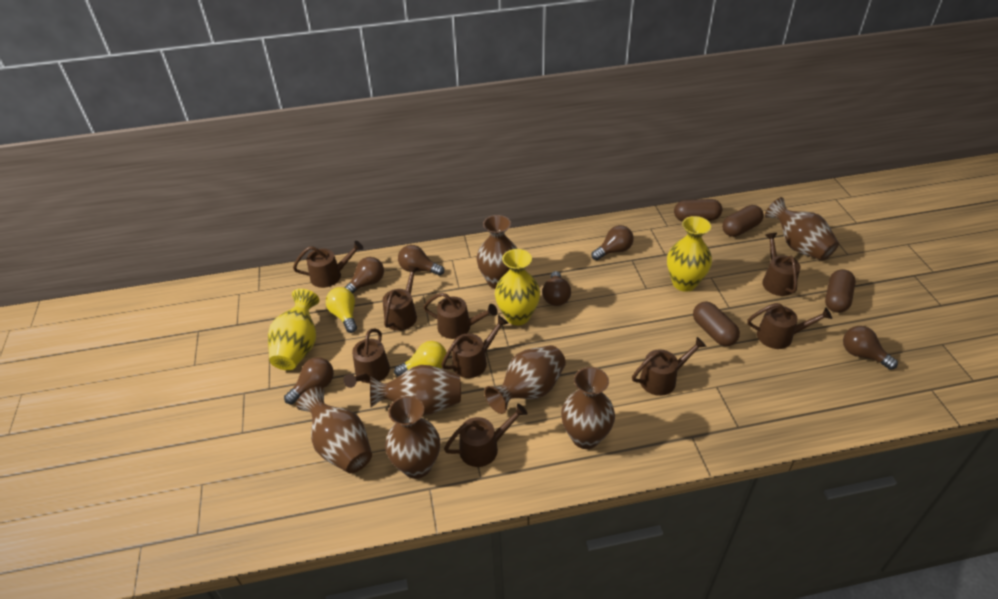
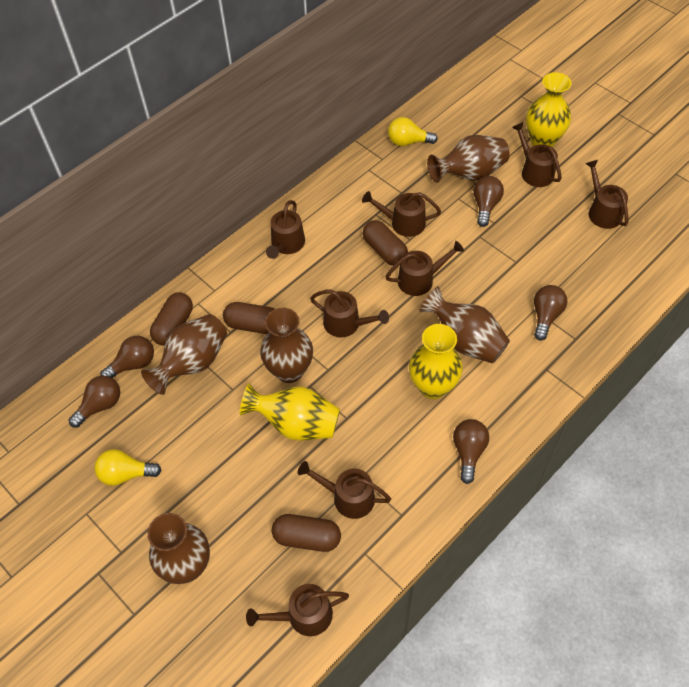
brown light bulb: [284,357,334,404] [344,257,384,293] [398,245,444,276] [542,271,571,306] [591,225,634,260] [843,326,898,370] = 6 -> [69,376,120,428] [100,336,154,378] [453,419,489,484] [473,176,504,227] [534,285,567,340] = 5
brown vase: [296,386,372,473] [370,365,461,415] [385,396,440,479] [477,215,517,289] [484,345,566,414] [561,367,615,449] [765,197,839,261] = 7 -> [141,314,227,395] [147,513,210,584] [260,308,313,383] [420,286,510,363] [427,135,510,183] = 5
brown watering can: [293,241,364,288] [343,328,390,388] [383,265,419,331] [423,293,497,339] [441,316,508,378] [444,403,527,467] [632,337,707,396] [747,303,832,349] [762,233,801,296] = 9 -> [246,584,349,636] [266,200,305,259] [298,461,391,519] [310,290,389,338] [362,191,441,237] [385,241,464,296] [512,122,562,187] [585,160,628,229] = 8

